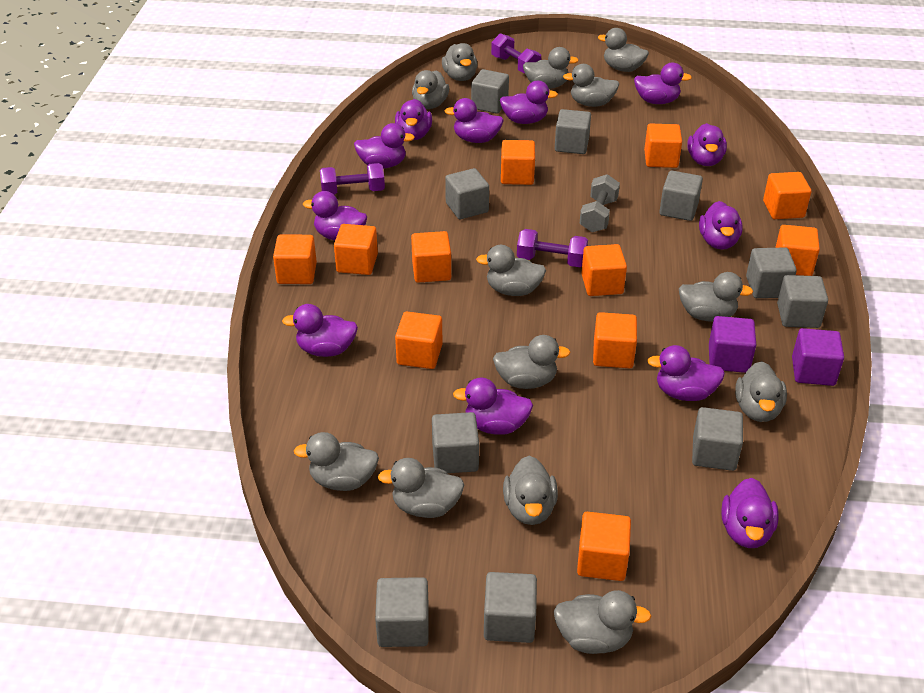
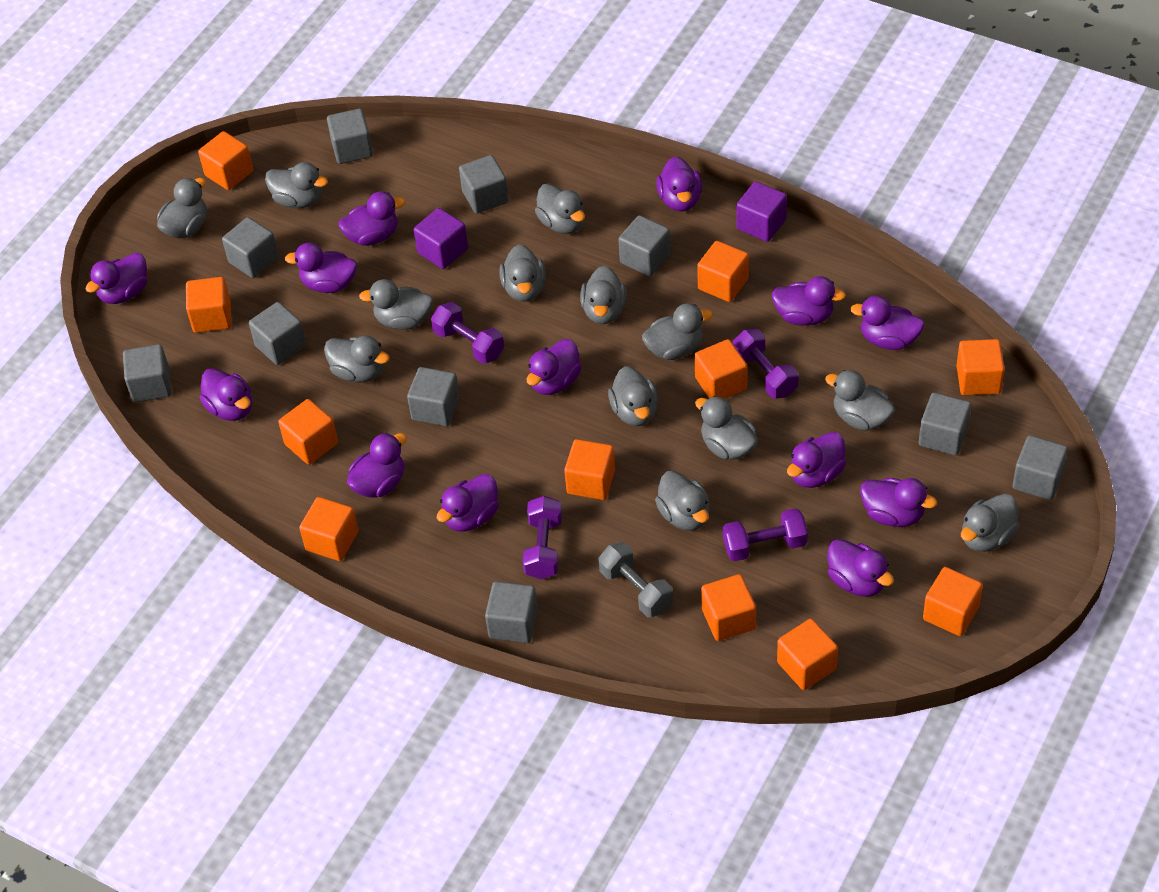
purple duck: [282,304,358,357] [303,191,367,240] [354,123,415,169] [395,99,432,140] [445,98,504,143] [453,378,533,435] [500,81,558,124] [634,63,692,104] [647,345,725,401] [687,123,727,166] [699,201,743,250] [721,478,779,548] = 12 -> [86,253,147,304] [199,368,252,421] [285,243,357,293] [338,191,405,246] [347,433,407,498] [437,474,499,532] [527,339,582,395] [656,156,702,211] [772,276,846,326] [787,432,846,488] [827,539,894,597] [850,296,925,350] [860,478,937,527] = 13
purple dumbbell: [320,163,385,195] [491,33,541,74] [517,229,588,267] = 3 -> [431,302,504,364] [523,496,562,579] [723,508,808,562] [733,329,798,399] = 4

